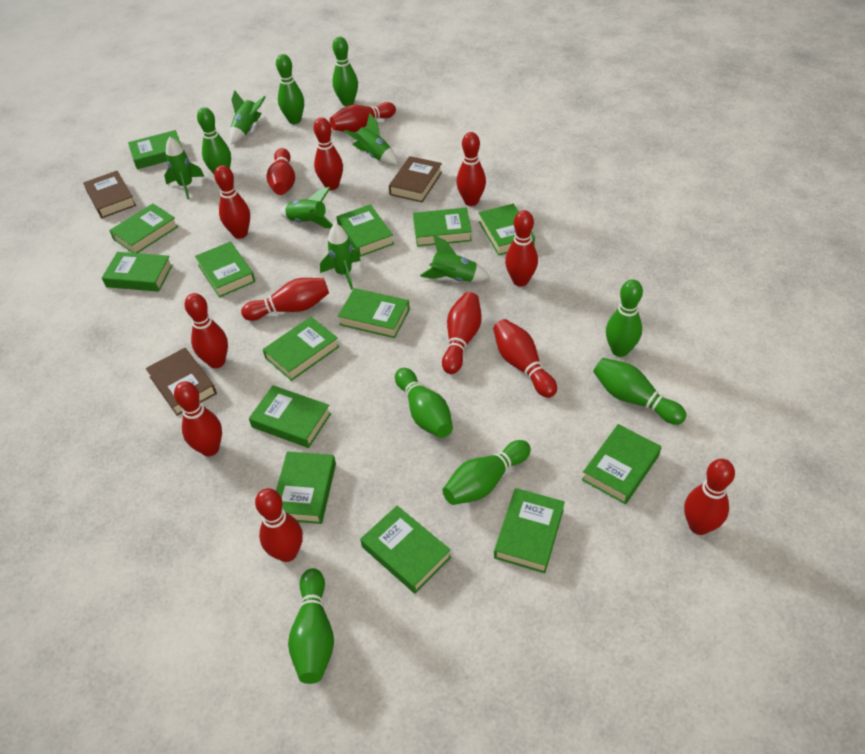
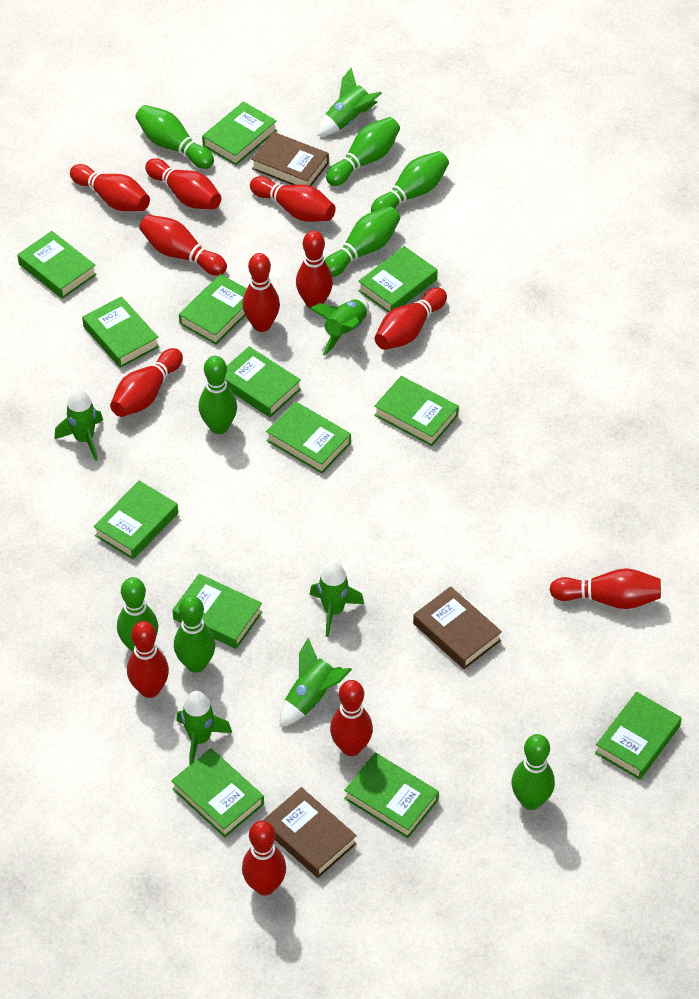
green book: [102,252,173,292] [109,203,178,253] [128,130,182,169] [195,242,256,298] [249,385,331,448] [263,317,340,381] [276,451,336,524] [337,204,394,257] [338,288,410,338] [360,506,451,593] [413,207,472,247] [479,204,535,256] [494,488,565,573] [582,424,662,504] = 14 -> [17,231,97,299] [82,296,159,368] [93,481,178,559] [171,748,264,837] [172,574,262,649] [179,274,247,345] [202,101,277,165] [225,346,301,417] [266,401,351,474] [344,753,439,838] [358,246,438,312] [374,376,459,446] [595,692,682,780] = 13
red bowling pin: [174,381,222,456] [185,293,228,368] [214,165,250,239] [241,278,329,321] [255,488,303,562] [267,148,295,195] [314,118,343,190] [330,102,396,132] [442,292,482,374] [456,132,486,206] [493,319,557,398] [505,210,538,287] [684,459,735,535] = 13 -> [70,164,150,211] [110,348,183,417] [127,621,169,698] [139,214,227,276] [145,158,221,210] [242,253,280,332] [242,821,286,895] [250,176,336,222] [296,231,333,308] [330,680,373,756] [375,288,447,350] [549,568,661,609] = 12

